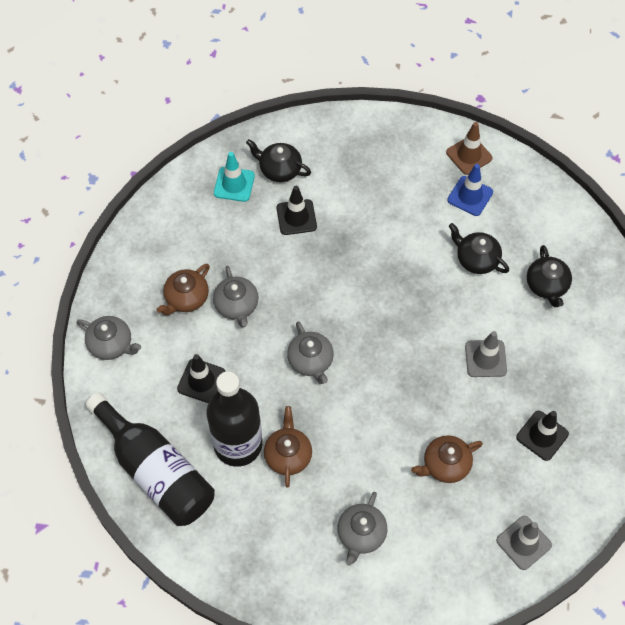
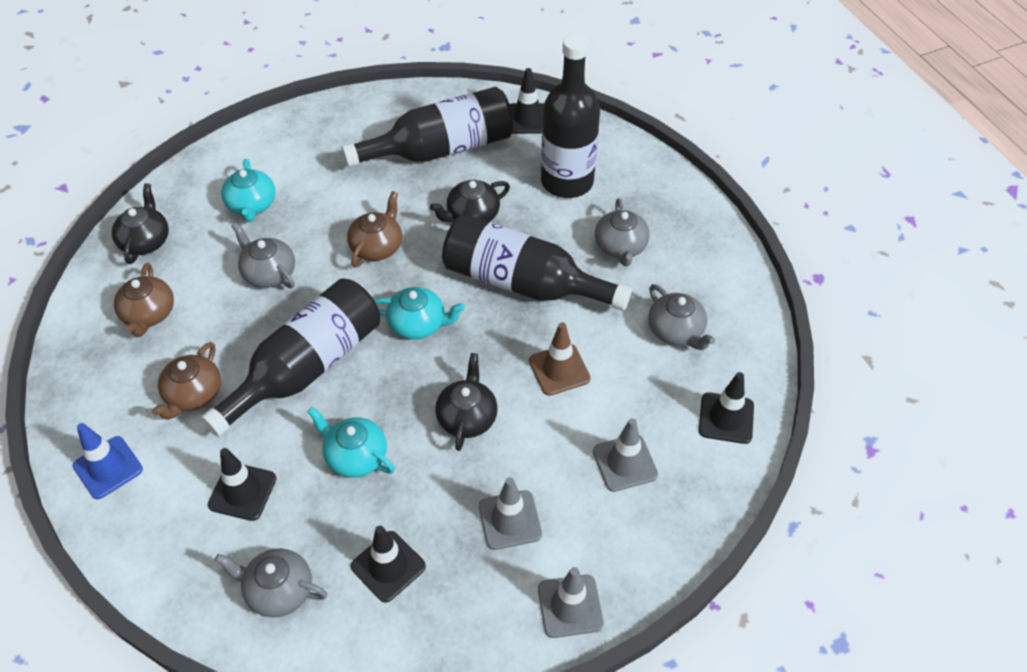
black bottle: [86,393,215,526] [207,371,262,467] = 2 -> [201,278,380,437] [341,87,514,167] [442,214,632,311] [541,34,600,198] = 4
black traffic cone: [177,354,225,403] [277,186,317,235] [516,411,569,461] = 3 -> [208,448,277,521] [351,526,426,603] [510,68,544,134] [699,372,754,444] = 4
grey traffic cone: [465,331,507,377] [496,516,552,570] = 2 -> [479,477,542,550] [538,567,604,638] [593,418,658,492] = 3
turquoise teapot: none = 0 -> [221,159,275,222] [307,407,395,478] [374,287,465,339] = 3
turquoise traffic cone: [214,152,255,202] = 1 -> none = 0

